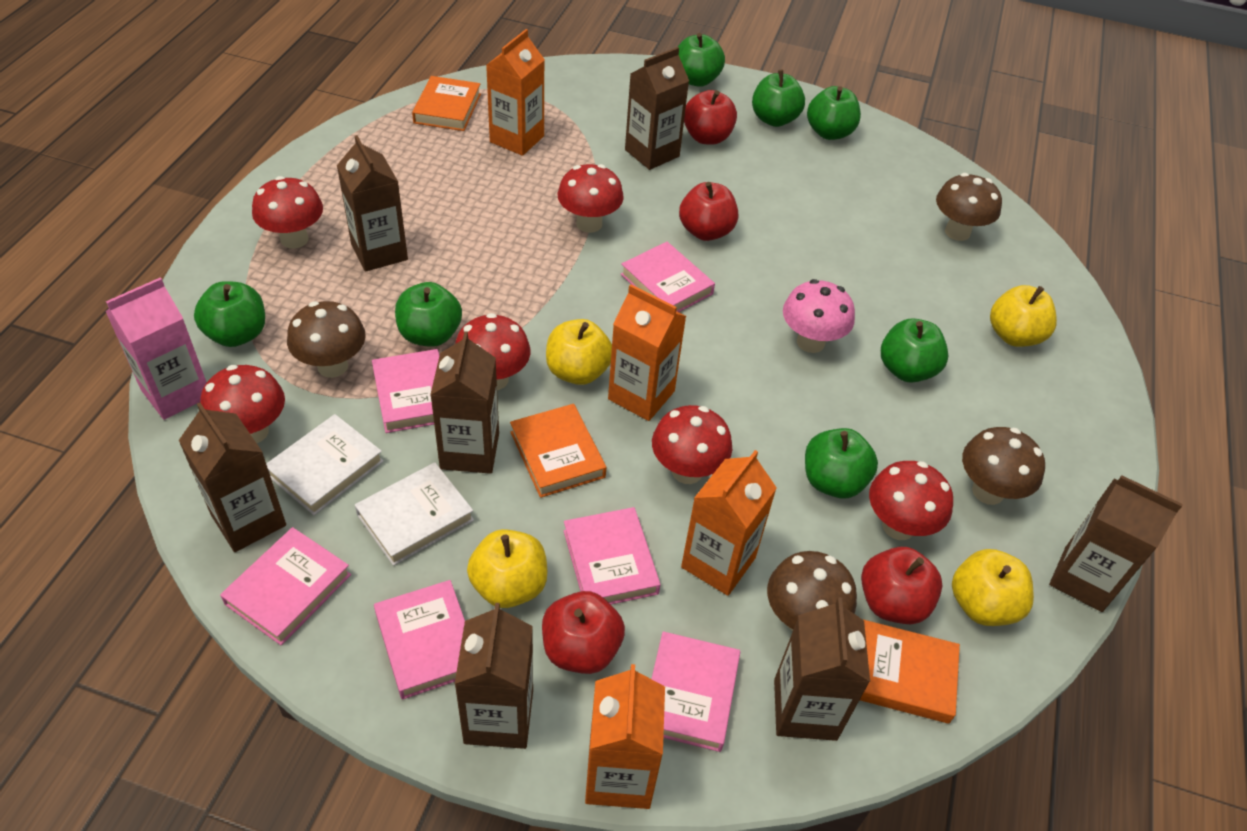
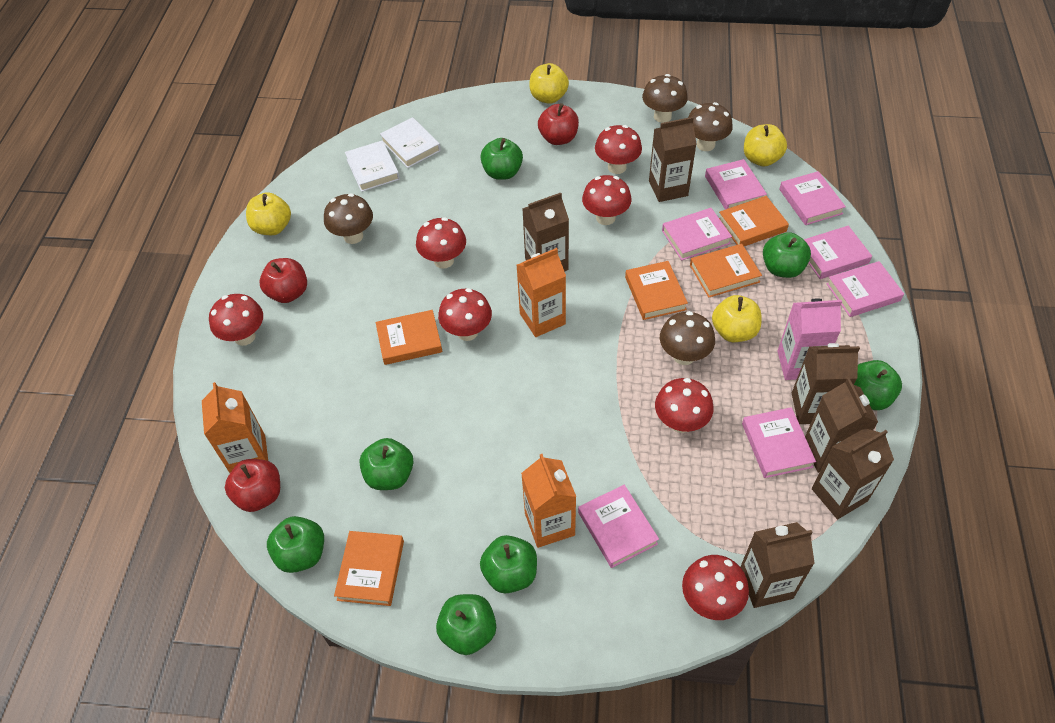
brown carton: [179,403,286,552] [337,135,408,272] [430,331,499,474] [455,603,533,749] [625,47,689,170] [774,597,870,741] [1049,475,1183,612] = 7 -> [522,193,569,272] [649,117,697,202] [740,522,815,608] [792,343,860,424] [805,378,878,473] [812,428,894,519] = 6
orange book: [412,76,481,131] [510,404,606,498] [860,619,960,724] = 3 -> [334,531,404,606] [376,310,442,365] [625,261,688,320] [690,244,762,298] [719,196,789,246] = 5
orange carton: [486,29,545,156] [585,664,665,809] [608,284,686,421] [681,450,777,596] = 4 -> [202,382,268,473] [517,248,566,337] [521,454,576,548] = 3
pink book: [220,527,351,645] [372,349,440,433] [374,580,465,700] [564,507,661,605] [621,242,715,312] [651,631,740,752] = 6 -> [578,485,659,568] [662,208,732,260] [705,159,767,210] [742,407,816,478] [779,171,846,225] [804,226,872,279] [827,261,904,317] = 7
pink mushroom: [783,279,855,353] = 1 -> none = 0
red apple: [542,591,625,674] [679,182,738,241] [684,90,737,145] [861,547,942,624] = 4 -> [225,459,280,512] [259,258,307,303] [538,103,579,145] = 3
red mushroom: [200,365,285,443] [252,176,323,249] [455,313,530,390] [558,164,624,233] [652,405,732,484] [869,461,953,540] = 6 -> [209,294,263,346] [416,217,466,269] [438,288,492,341] [582,175,632,225] [595,125,642,174] [655,378,714,433] [682,555,749,620] = 7

